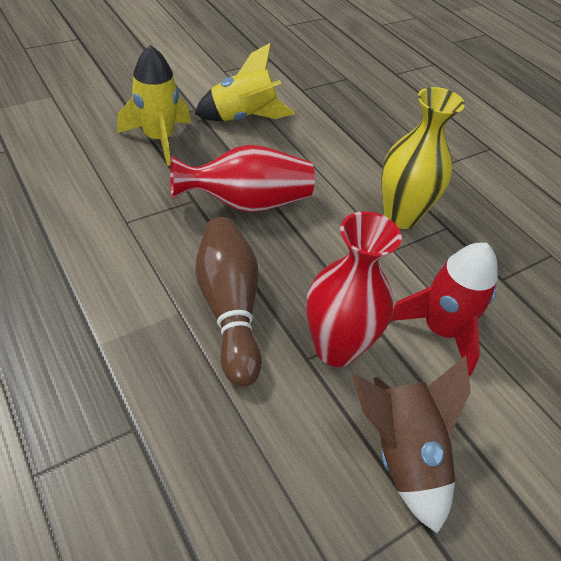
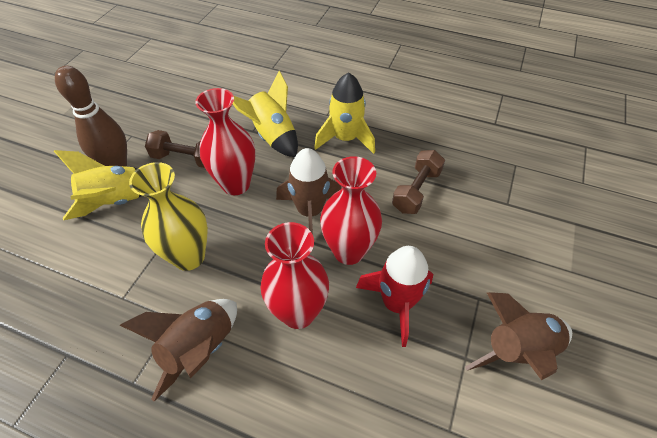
brown dumbbell: none = 0 -> [145,130,205,168] [392,150,445,214] = 2
brown rocket: [352,355,471,534] = 1 -> [120,299,237,401] [276,148,342,235] [465,292,572,380] = 3
red vase: [170,145,315,212] [306,211,402,367] = 2 -> [195,88,255,195] [261,222,329,329] [320,156,382,265] = 3
yellow rocket: [117,45,191,166] [195,42,295,121] = 2 -> [54,150,142,220] [233,71,298,157] [314,72,375,154] = 3

